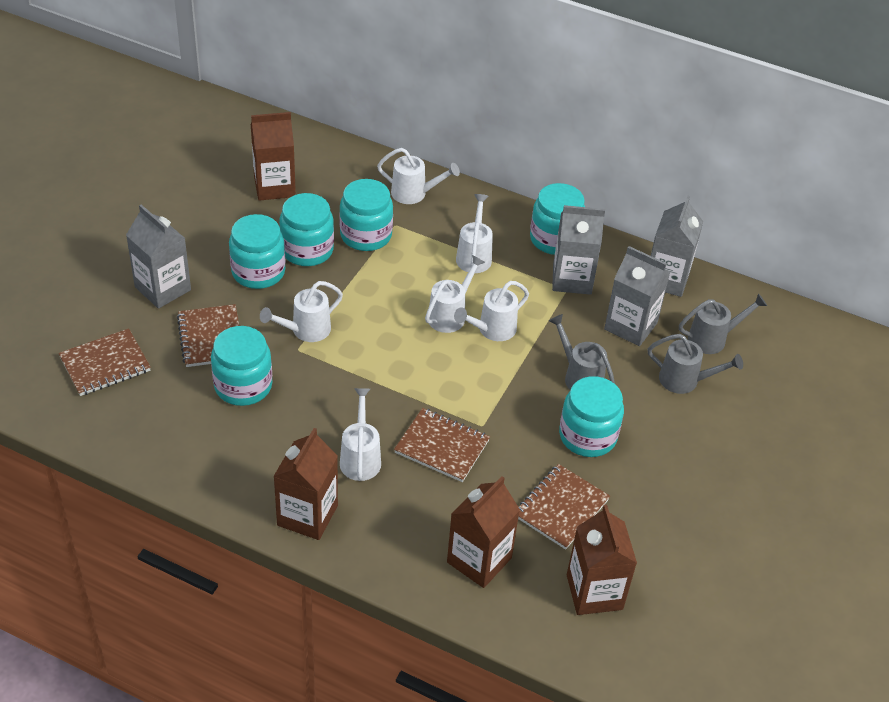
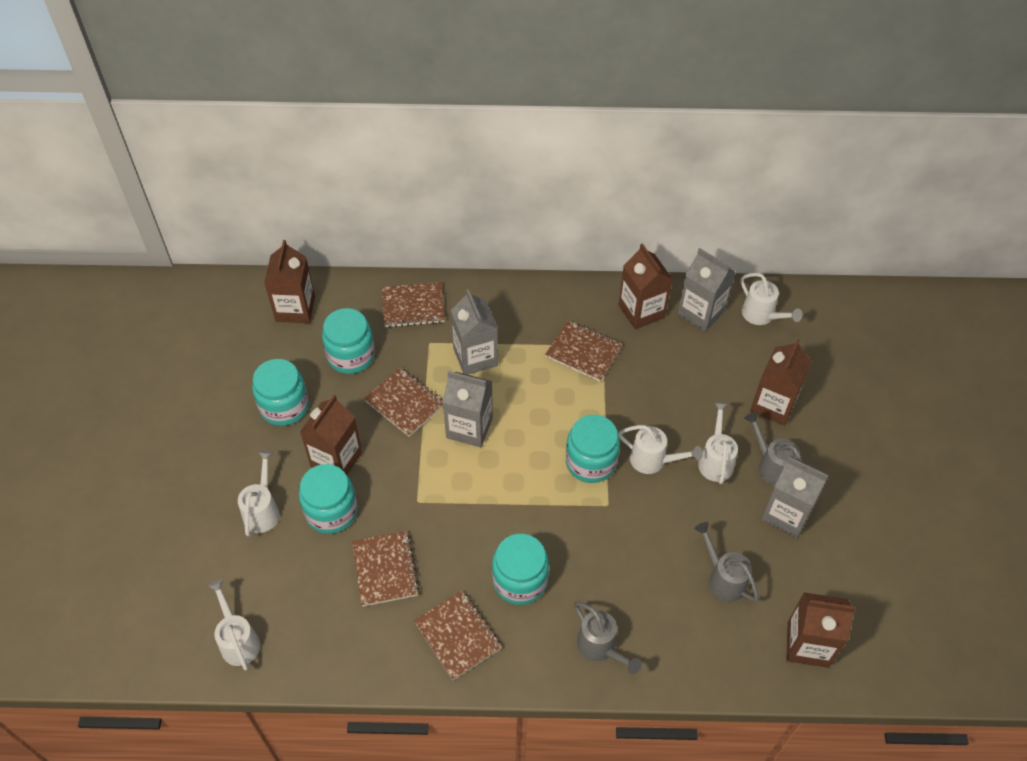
brown carton: [251,112,296,201] [273,428,338,540] [447,476,520,588] [567,505,637,615] = 4 -> [264,240,315,323] [300,394,362,475] [618,243,672,329] [750,339,811,426] [786,592,856,668] = 5
brown notebook: [59,328,151,396] [177,304,239,367] [394,408,490,482] [518,464,610,550] = 4 -> [352,531,420,607] [364,367,443,437] [382,282,445,328] [414,590,502,680] [545,320,623,381] = 5
turquoise jar: [211,326,272,406] [229,214,285,289] [279,193,334,266] [340,179,393,251] [530,183,585,255] [559,376,624,457] = 6 -> [252,359,309,426] [299,464,358,534] [322,308,375,374] [492,534,549,605] [566,415,620,483] = 5
white watering can: [260,281,343,342] [340,388,381,481] [377,148,460,204] [425,255,485,333] [454,281,529,341] [456,194,493,273] = 6 -> [208,580,260,671] [238,451,280,537] [618,425,703,474] [698,402,738,484] [740,273,803,325] = 5

